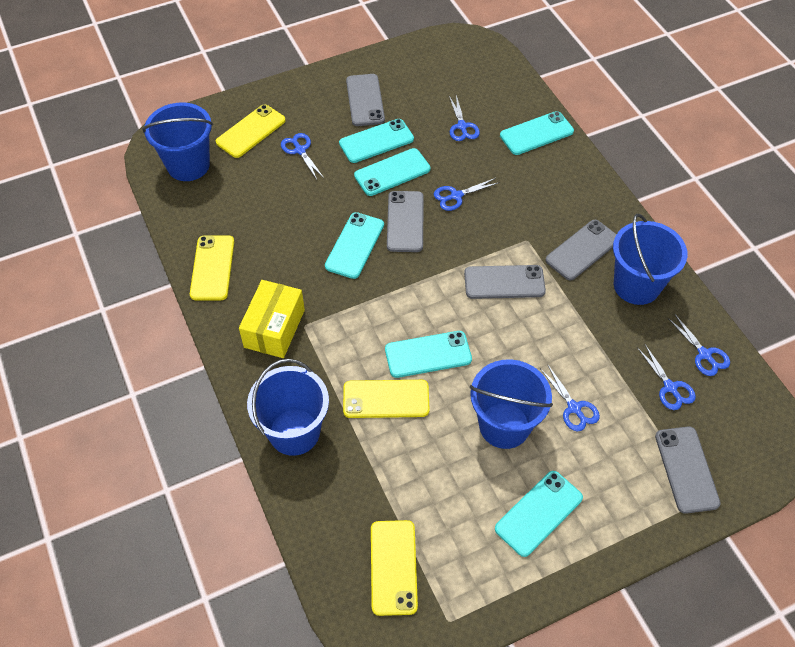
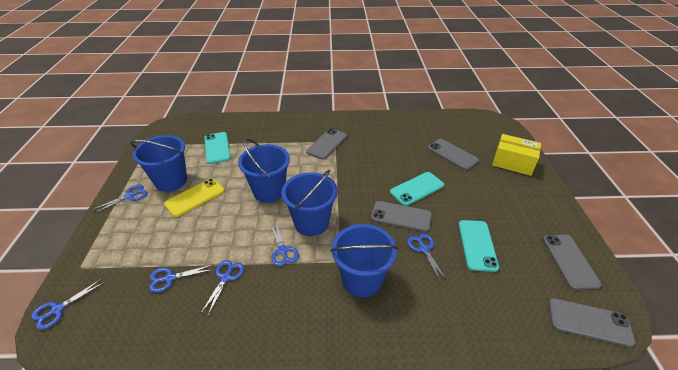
turquoise phone: [325,212,384,279] [339,119,414,163] [354,148,431,196] [385,331,472,378] [495,471,583,557] [500,111,574,155] = 6 -> [204,132,231,164] [390,172,444,206] [459,220,499,272] = 3
yellow phone: [190,235,234,300] [216,105,286,158] [343,380,430,418] [371,520,418,616] = 4 -> [164,178,225,217] = 1

